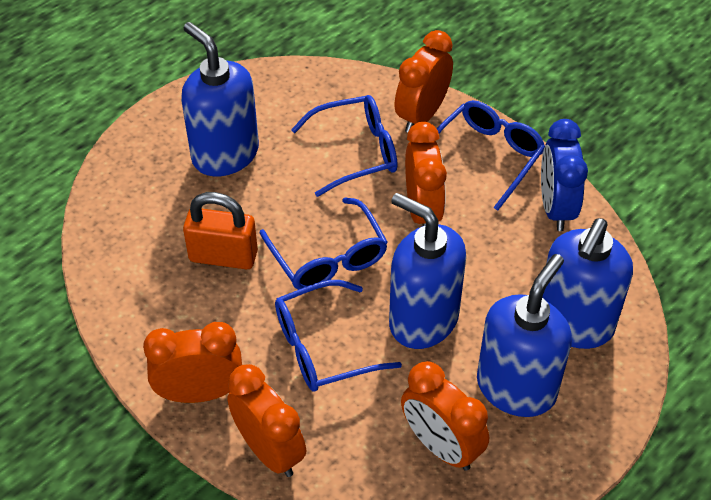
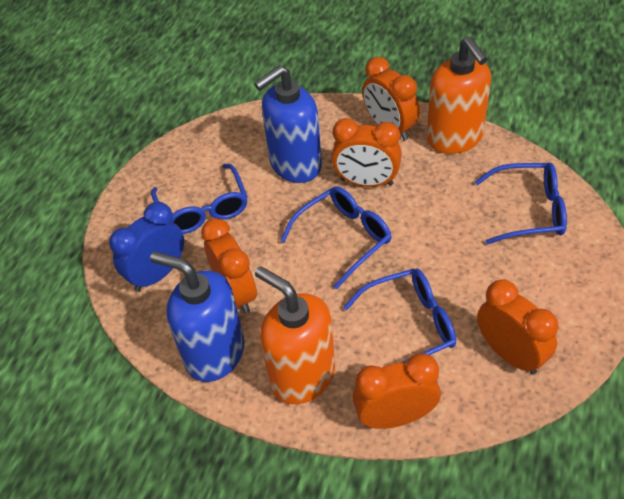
blue soap dispenser: [181,22,259,176] [389,193,466,349] [477,254,572,417] [542,218,633,349] = 4 -> [150,252,244,382] [254,65,322,183] = 2
orange padlock: [183,192,258,269] = 1 -> none = 0
orange soap dispenser: none = 0 -> [255,266,335,404] [427,37,491,154] = 2

